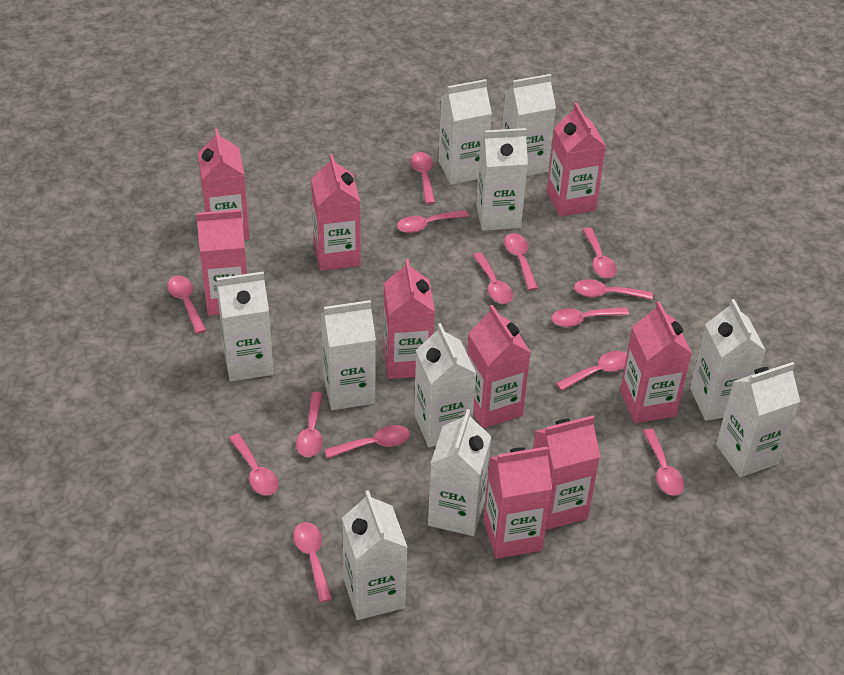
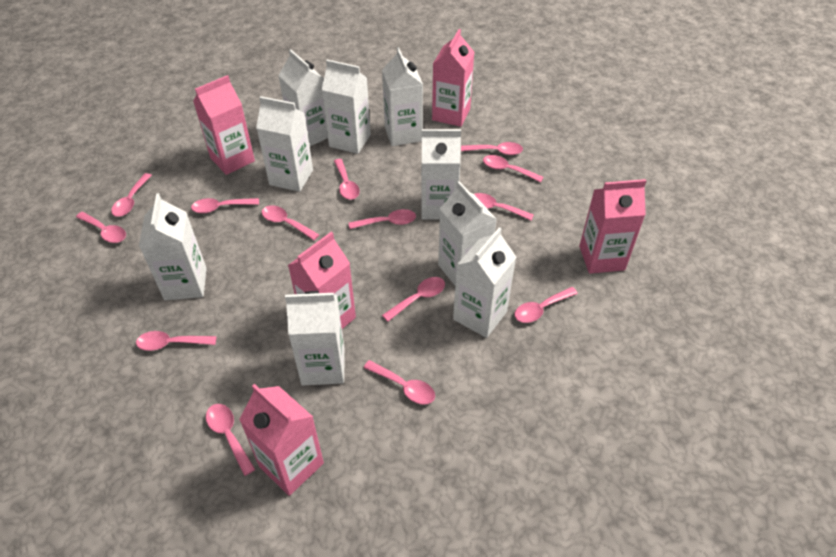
pink carton: [196,209,247,316] [198,128,250,240] [311,154,361,271] [384,259,435,379] [467,305,531,429] [484,446,552,559] [533,415,600,530] [547,103,606,217] [620,301,692,423] = 9 -> [193,75,255,175] [239,384,324,496] [288,232,356,329] [432,29,474,127] [579,179,646,274] = 5
white carton: [216,272,274,381] [321,300,376,410] [342,490,408,620] [414,323,477,447] [428,409,491,536] [438,79,492,185] [476,128,528,231] [502,74,556,176] [690,299,766,421] [716,362,800,477] = 10 -> [139,193,207,300] [256,96,313,192] [278,49,328,146] [285,291,345,386] [322,60,371,154] [382,47,423,146] [421,129,461,220] [438,181,497,285] [453,227,516,338] = 9

